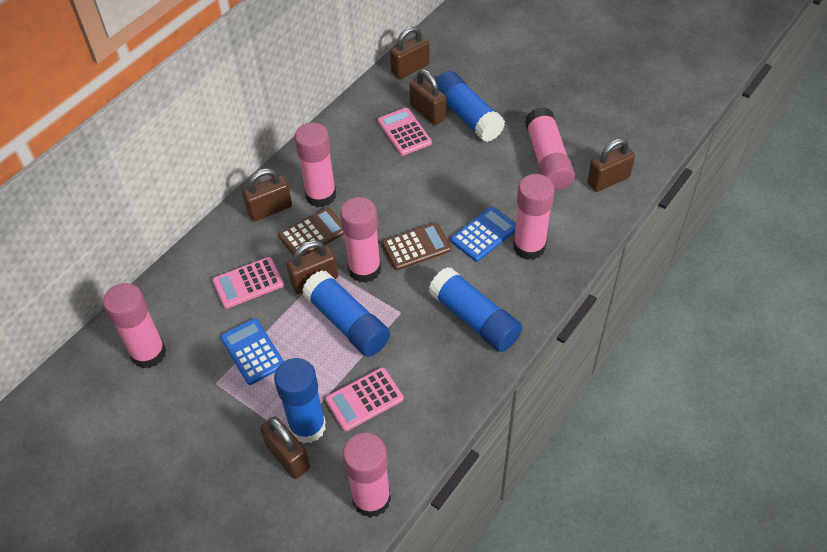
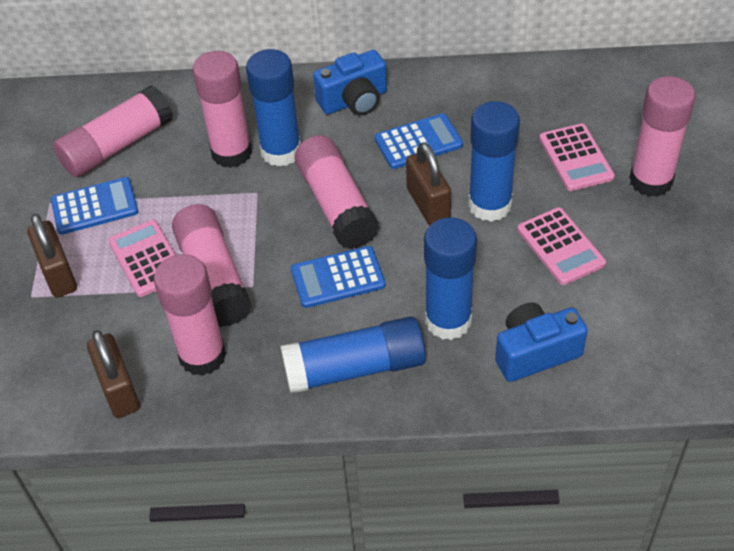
blue calculator: [220,318,284,385] [451,207,516,262] = 2 -> [51,177,139,235] [291,246,386,308] [375,113,463,169] = 3
blue camera: none = 0 -> [313,50,387,115] [495,302,588,382] = 2
brown calculator: [278,207,344,256] [382,222,451,270] = 2 -> none = 0
brown padlock: [242,168,292,222] [260,416,310,479] [286,241,338,294] [390,26,430,79] [409,69,446,125] [587,138,635,192] = 6 -> [27,214,77,298] [87,330,140,418] [406,143,451,225] = 3

